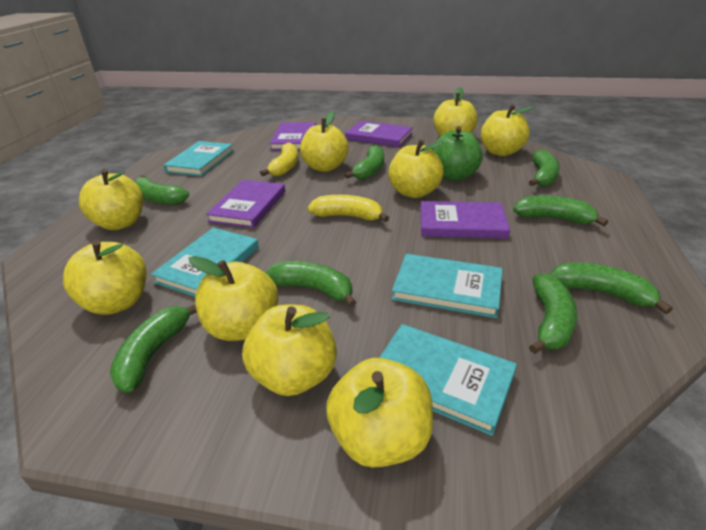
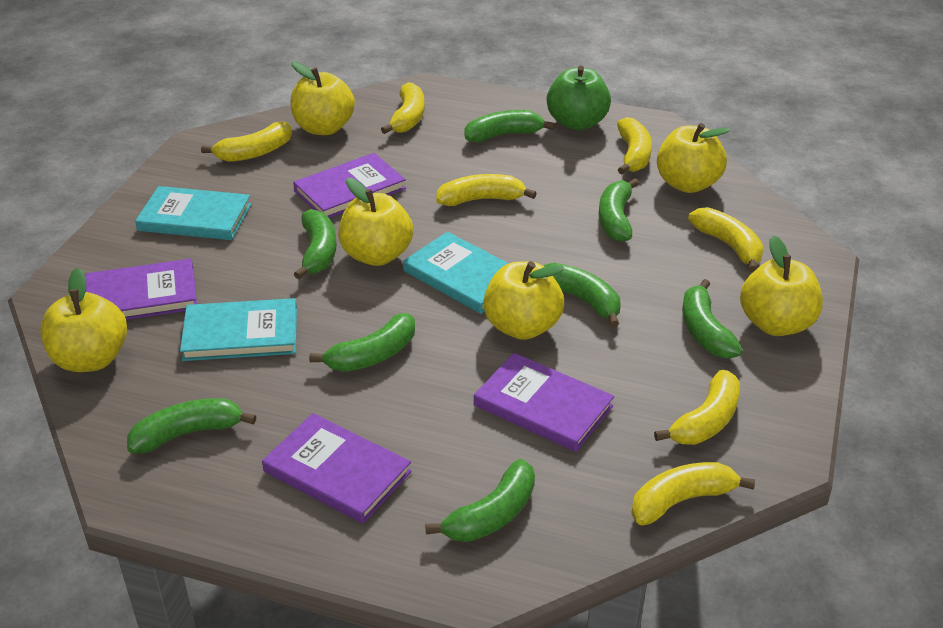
turquoise book: [151,228,259,297] [163,141,234,176] [379,324,517,436] [392,254,503,318] = 4 -> [135,186,251,240] [180,298,297,361] [403,232,509,314] = 3
yellow apple: [63,240,146,315] [79,169,143,230] [188,256,278,341] [242,304,337,396] [300,111,349,172] [326,358,433,468] [388,140,445,198] [434,87,478,136] [481,105,534,156] = 9 -> [40,268,127,372] [291,62,355,135] [338,178,413,266] [483,261,565,340] [657,123,731,193] [740,235,823,336] = 6
yellow banana: [260,143,298,176] [307,195,389,222] = 2 -> [201,122,292,162] [381,82,425,134] [436,174,537,206] [617,117,652,174] [631,462,755,525] [654,370,740,445] [688,207,764,272] = 7

